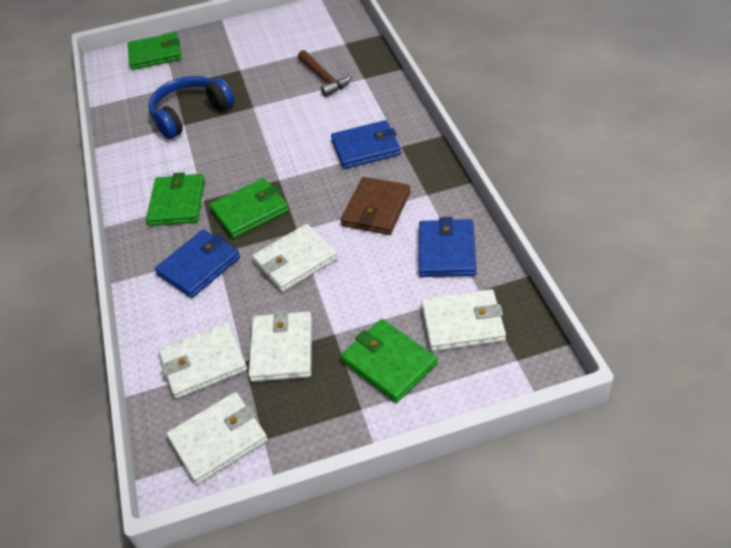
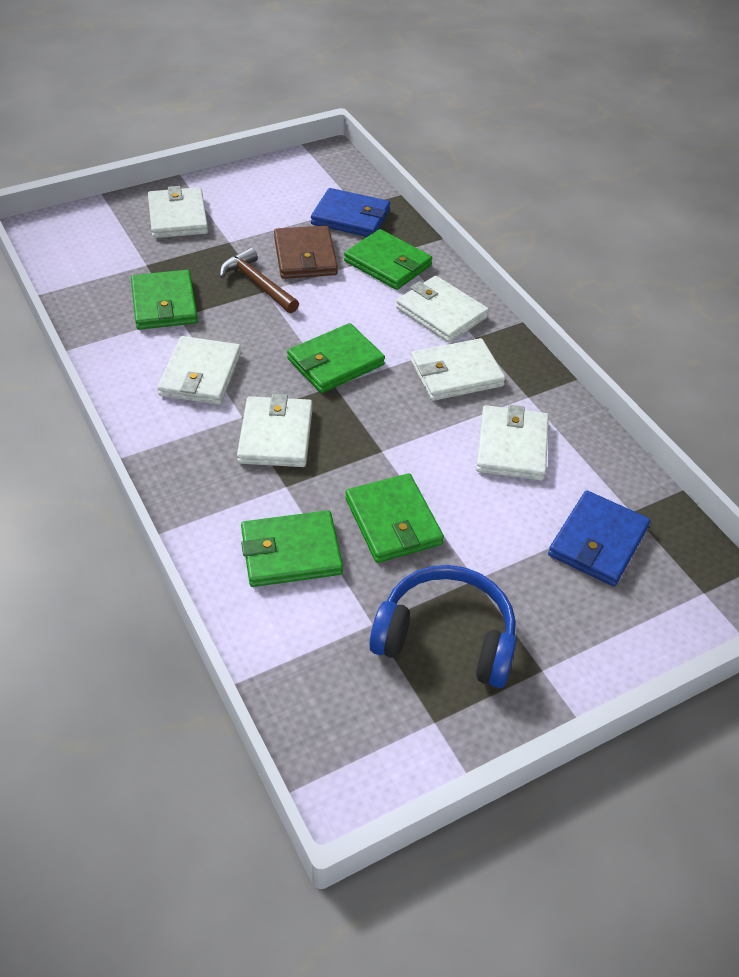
blue wallet: [155,229,240,298] [331,120,401,169] [419,217,477,277] = 3 -> [311,188,390,237] [548,490,651,586] = 2
green wallet: [128,32,182,70] [146,172,205,226] [210,178,289,238] [341,319,438,403] = 4 -> [131,270,198,330] [241,510,343,587] [287,323,385,393] [344,229,432,290] [345,473,444,563] = 5
white wallet: [159,323,247,399] [166,392,268,485] [248,310,312,382] [252,224,338,292] [421,289,506,351] = 5 -> [148,186,208,238] [157,336,241,405] [237,394,313,467] [396,276,489,342] [411,338,505,401] [476,405,549,480] = 6

